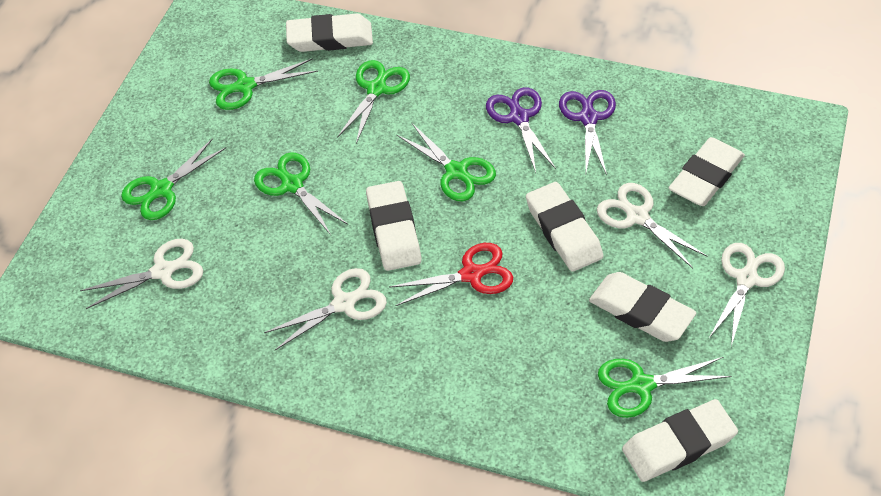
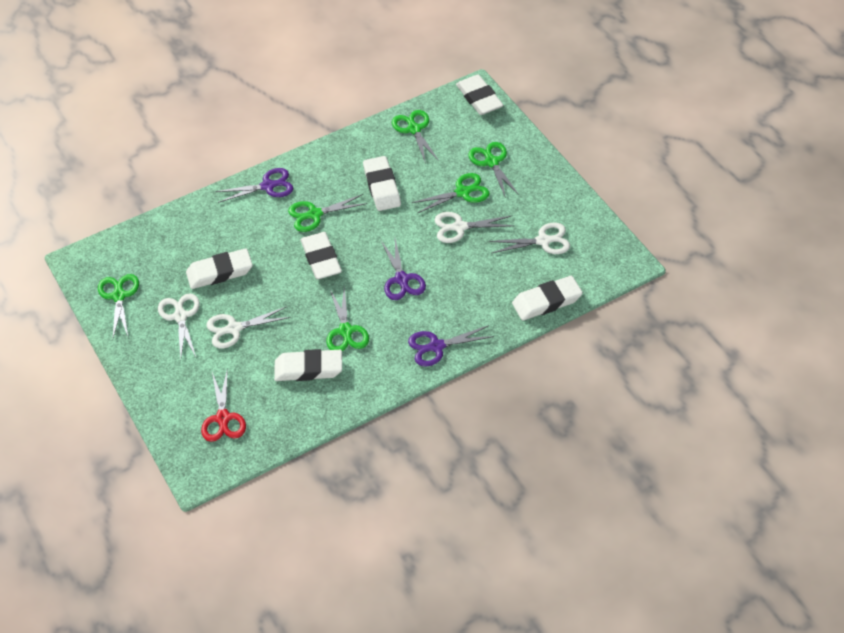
purple scissors: [486,87,556,173] [559,90,616,175] = 2 -> [215,168,293,203] [381,239,426,300] [408,325,494,366] = 3

